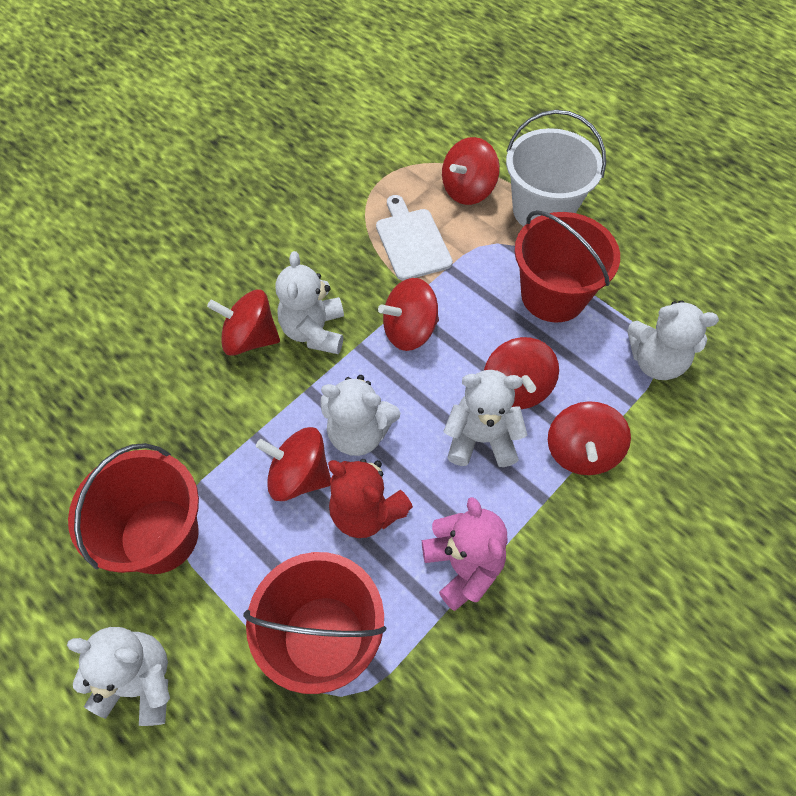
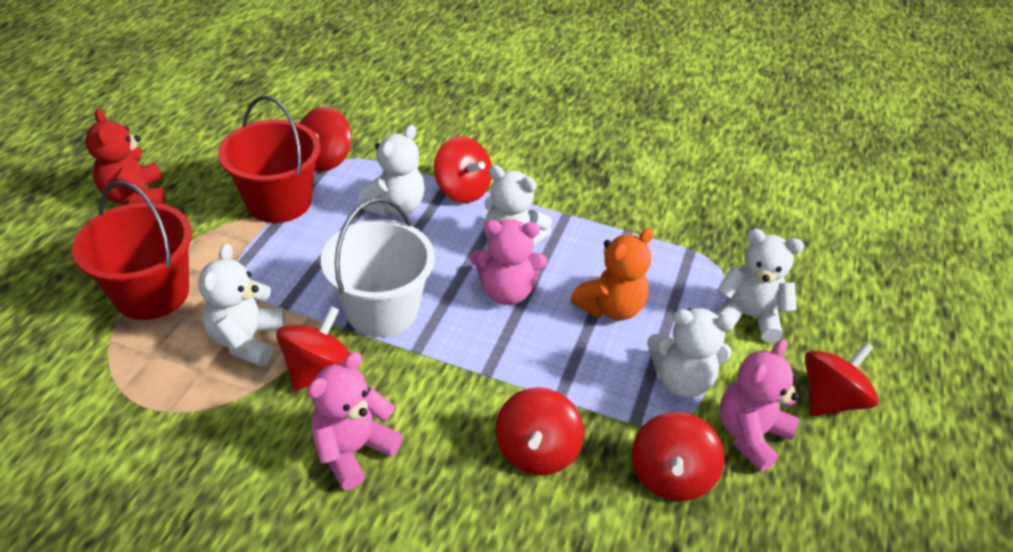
orange teddy bear: none = 0 -> [570,228,654,321] = 1
pink teddy bear: [422,497,507,611] = 1 -> [307,352,403,490] [470,219,547,305] [720,339,799,472] = 3
red bucket: [68,443,199,574] [243,552,386,694] [515,210,620,323] = 3 -> [72,181,192,320] [218,96,321,223] = 2
white cutting board: [376,195,453,281] = 1 -> none = 0

